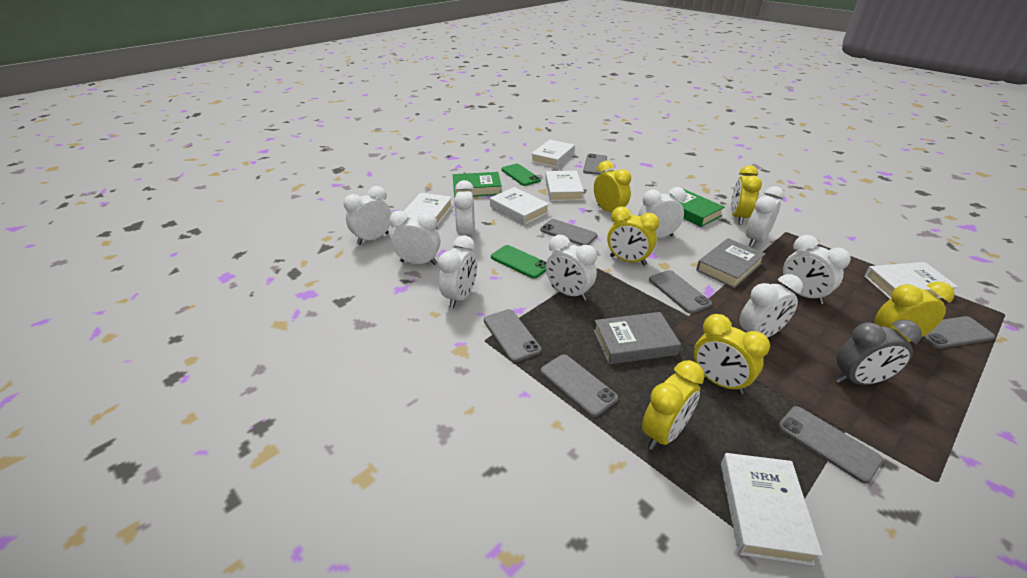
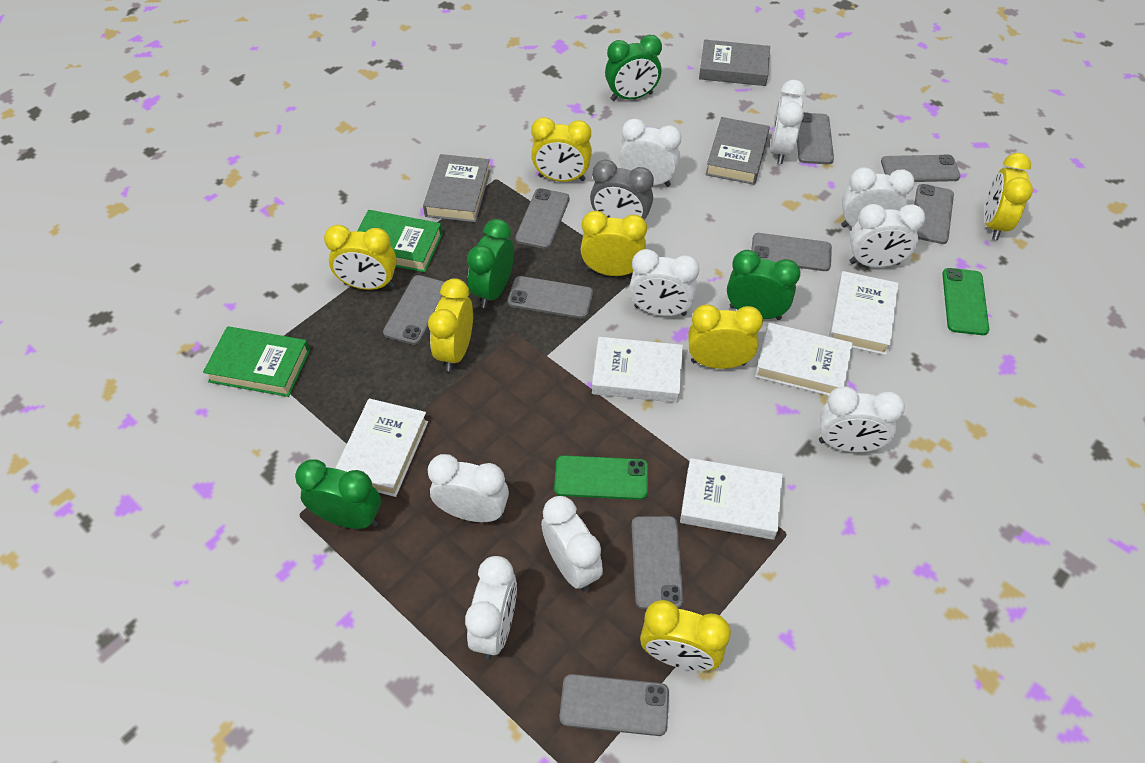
green clock: none = 0 -> [295,459,381,529] [467,219,514,308] [605,35,662,101] [727,250,800,320] = 4
grey book: [593,312,681,364] [696,238,766,288] = 2 -> [423,154,491,222] [699,40,770,86] [705,117,770,185] = 3
grey phone: [484,309,542,362] [540,219,597,246] [540,354,618,417] [583,154,607,175] [649,270,712,314] [778,406,883,484] [921,316,995,349] = 7 -> [383,275,444,345] [508,276,593,319] [515,188,570,249] [559,674,669,736] [631,516,684,609] [751,233,832,271] [797,113,834,164] [881,155,960,182] [914,184,954,244] = 9
white book: [404,193,453,226] [490,187,549,225] [531,140,575,168] [545,171,584,201] [721,453,823,566] [864,262,958,299] = 6 -> [335,398,428,497] [592,337,683,403] [680,458,783,540] [755,323,853,396] [829,271,899,355] = 5
yellow clock: [594,161,631,212] [607,207,659,265] [642,360,705,450] [694,314,770,395] [731,165,762,225] [875,281,955,342] = 6 -> [324,225,397,290] [428,278,473,371] [531,117,592,182] [581,211,647,276] [640,600,731,671] [689,304,763,369] [985,153,1033,240] = 7

